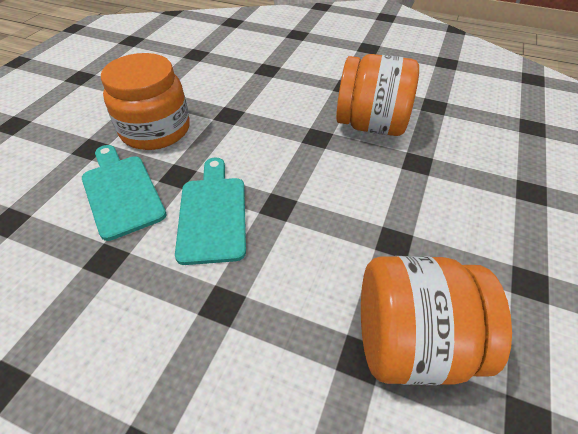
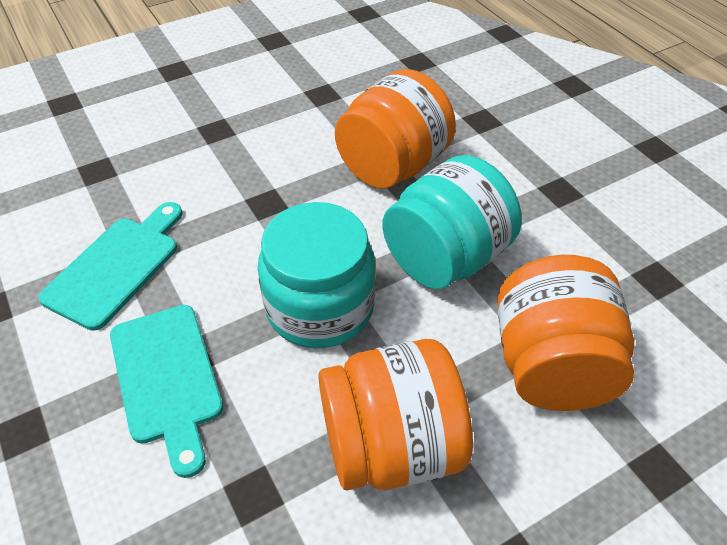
turquoise jar: none = 0 -> [258,202,376,348] [383,155,522,289] = 2

